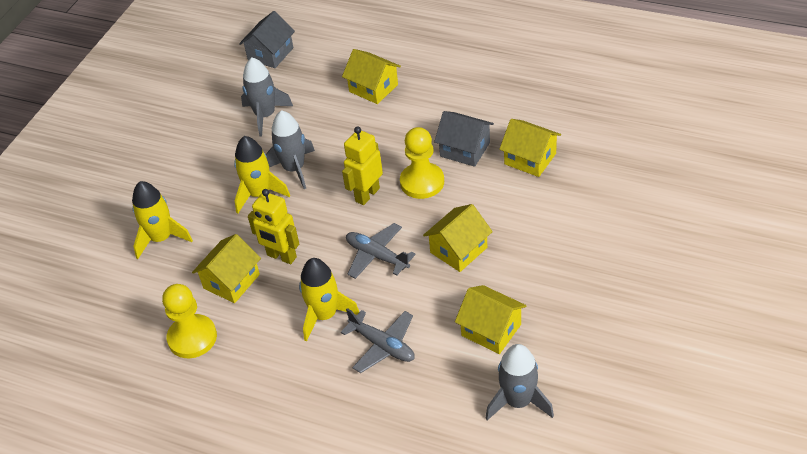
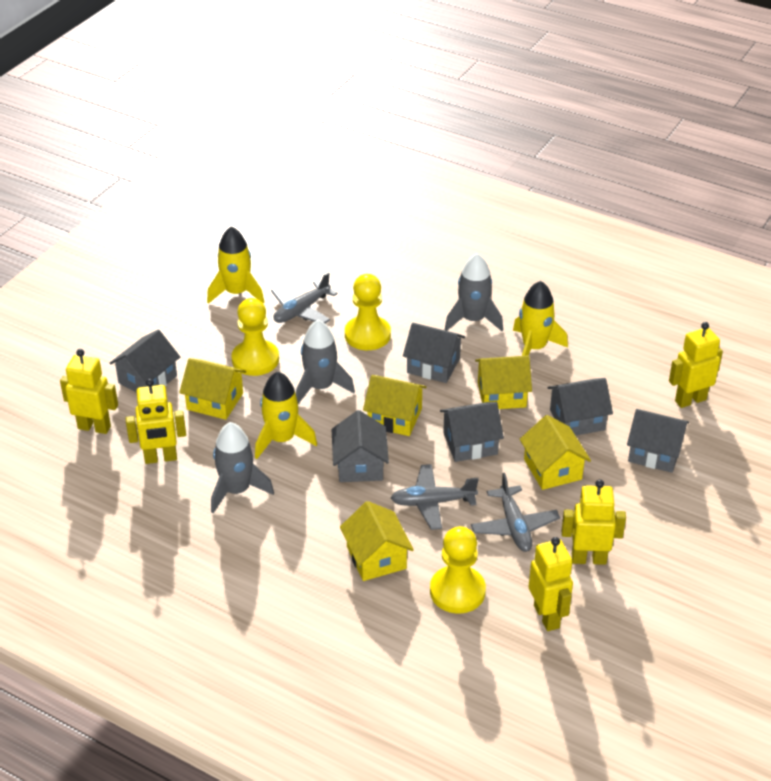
grey house: [239,11,295,68] [434,111,494,167] = 2 -> [109,329,180,393] [331,410,389,482] [403,323,465,383] [440,402,504,462] [547,378,613,436] [627,409,689,473] = 6
grey plane: [341,308,415,373] [346,223,416,279] = 2 -> [271,272,338,323] [391,464,479,530] [471,473,560,552] = 3
yellow pawn: [162,284,217,358] [400,127,444,199] = 2 -> [232,298,279,376] [345,274,391,350] [430,526,486,614] = 3
yellow robot: [248,189,299,264] [342,127,383,205] = 2 -> [60,349,118,434] [126,379,186,464] [529,537,573,631] [561,479,626,565] [669,322,723,408] = 5

